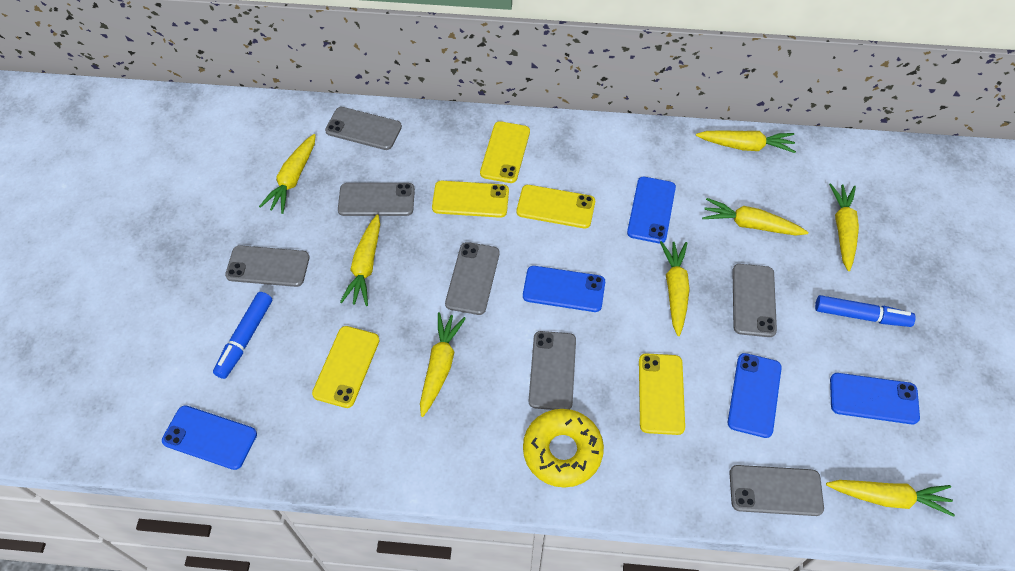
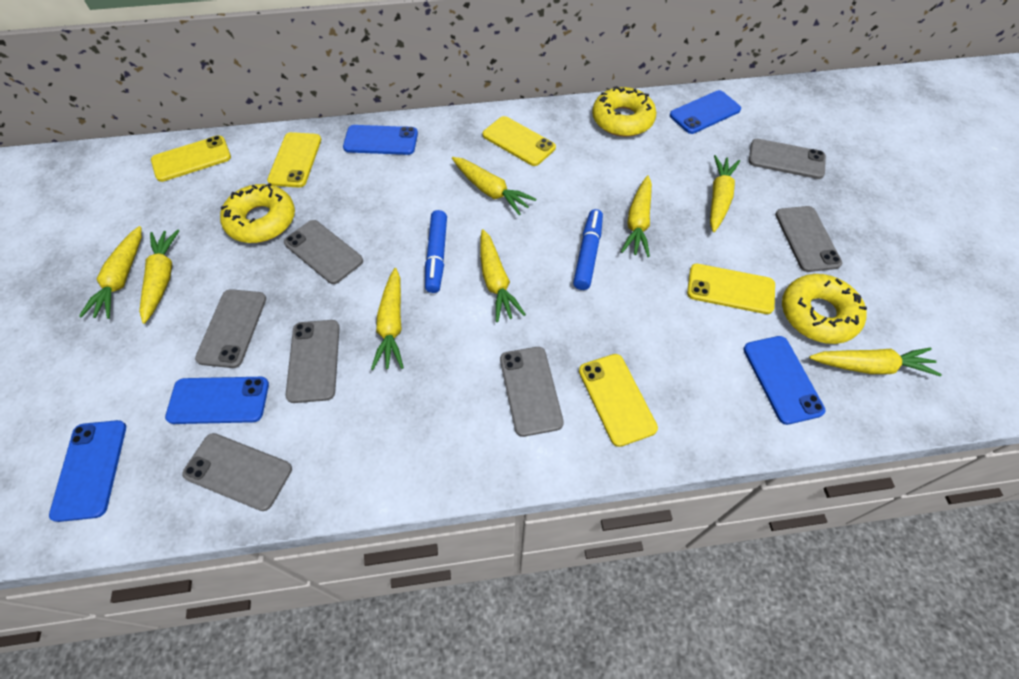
yellow donut: [523,409,604,488] = 1 -> [220,183,295,243] [592,86,657,137] [782,274,867,344] = 3

